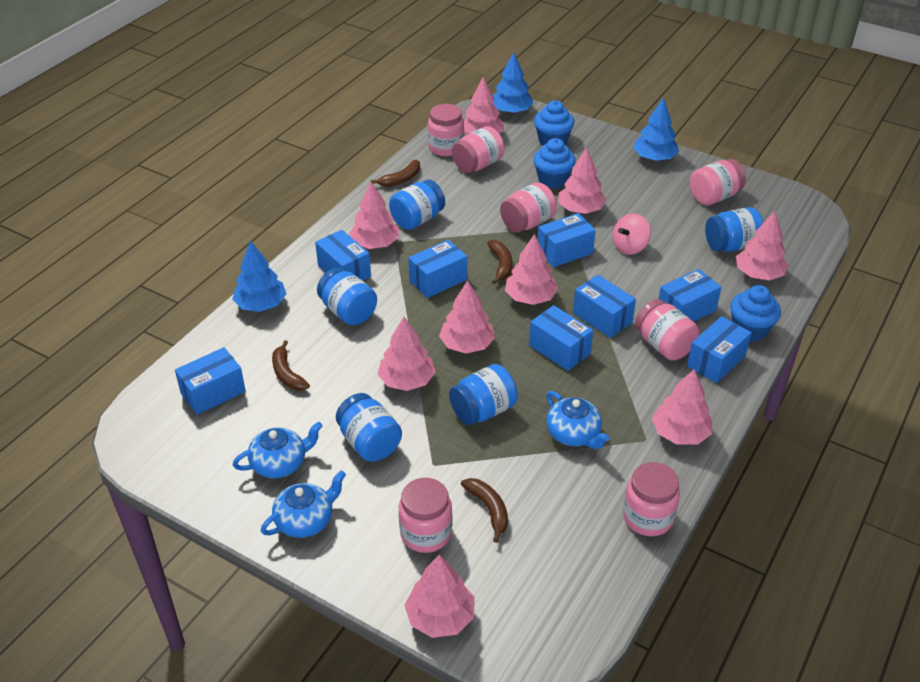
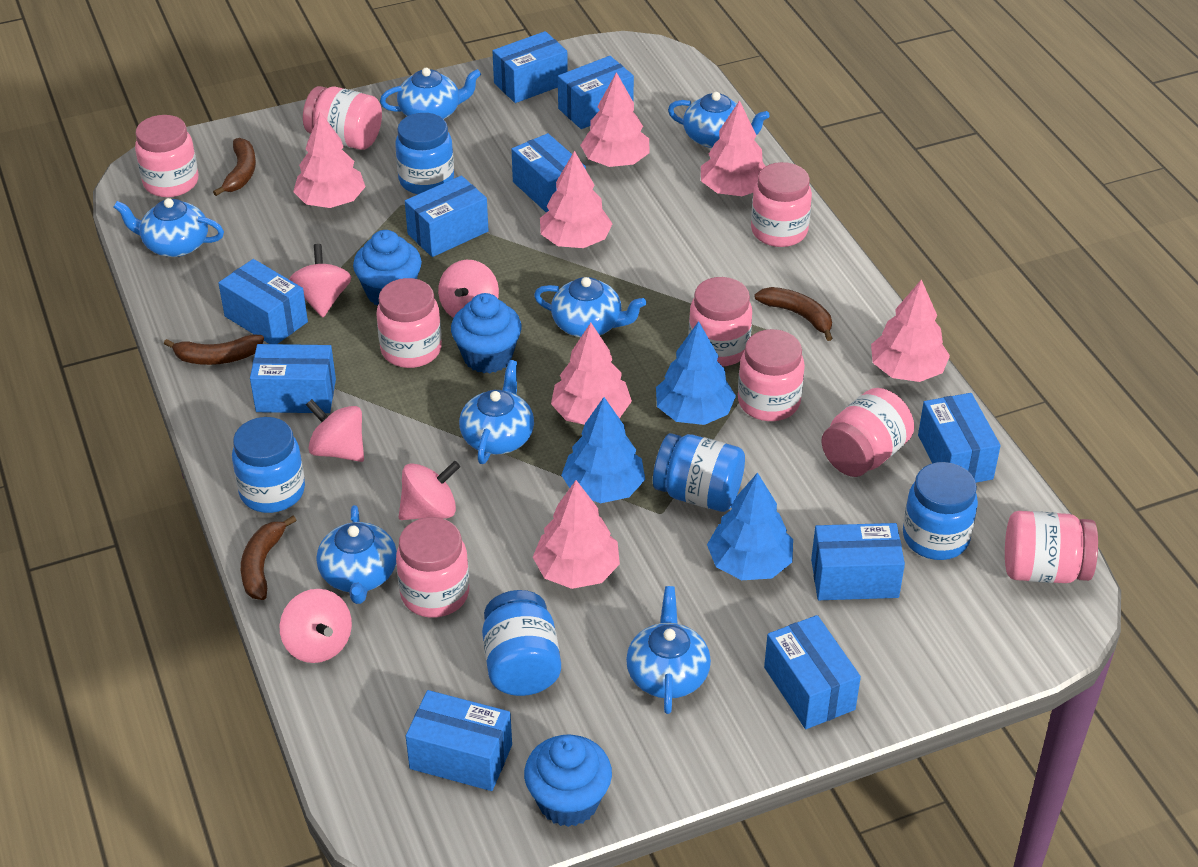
blue box: [175,347,246,415] [315,230,371,281] [408,240,467,298] [529,305,593,371] [538,213,596,267] [573,275,636,338] [659,269,721,322] [687,316,752,383] = 8 -> [218,259,308,344] [250,344,336,413] [405,176,489,257] [406,690,512,791] [492,31,568,103] [511,133,586,213] [558,56,634,129] [764,615,861,729] [811,523,905,600] [918,393,1001,483] = 10
blue teapot: [233,422,323,478] [261,470,346,538] [546,391,610,449] = 3 -> [114,198,224,257] [317,505,397,604] [380,68,481,119] [459,360,534,464] [534,277,646,337] [626,586,711,714] [668,92,770,148] = 7
pink jar: [399,478,452,553] [428,104,464,157] [452,126,505,173] [500,182,557,232] [623,462,680,536] [635,299,699,361] [690,159,746,206] = 7 -> [135,115,198,197] [303,86,382,150] [376,278,442,368] [396,517,469,618] [688,277,752,367] [738,329,805,421] [751,162,812,247] [821,388,914,477] [1005,511,1098,583] = 9
pink spinning top: [613,213,651,255] = 1 -> [280,589,352,663] [289,244,351,317] [306,399,364,462] [399,461,460,520] [438,260,499,318] = 5
pink tree: [349,182,399,249] [378,317,436,391] [404,555,475,638] [439,280,495,354] [464,77,504,135] [505,234,558,305] [558,148,606,214] [652,369,712,445] [736,211,789,281] = 9 -> [293,112,366,208] [533,480,620,589] [540,151,613,248] [551,323,632,425] [580,72,649,167] [701,100,765,196] [871,279,950,382] = 7

